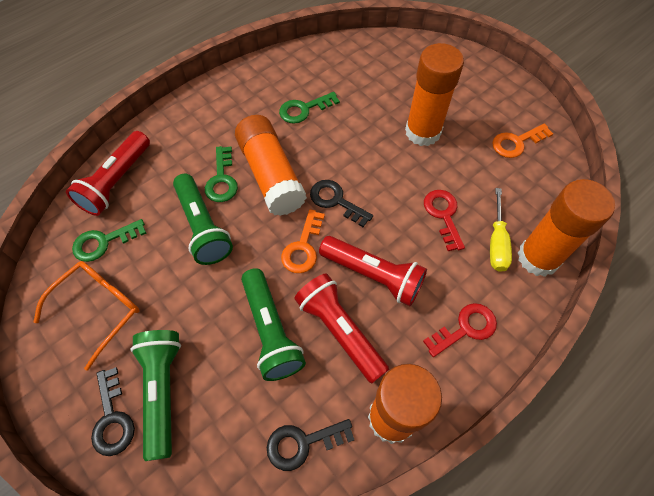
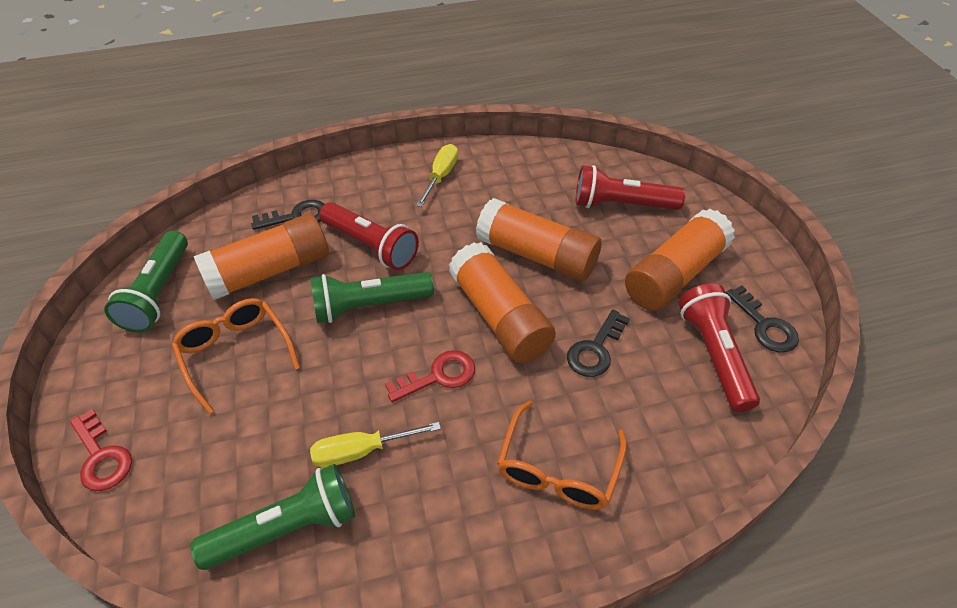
green key: [72,219,147,262] [205,146,238,202] [279,92,340,124] = 3 -> none = 0
orange glasses: [34,261,140,370] = 1 -> [172,298,300,414] [497,400,627,510] = 2
orange key: [281,209,325,273] [492,123,553,158] = 2 -> none = 0
yellow screwdriver: [490,188,512,272] = 1 -> [310,422,441,468] [416,144,458,207] = 2

